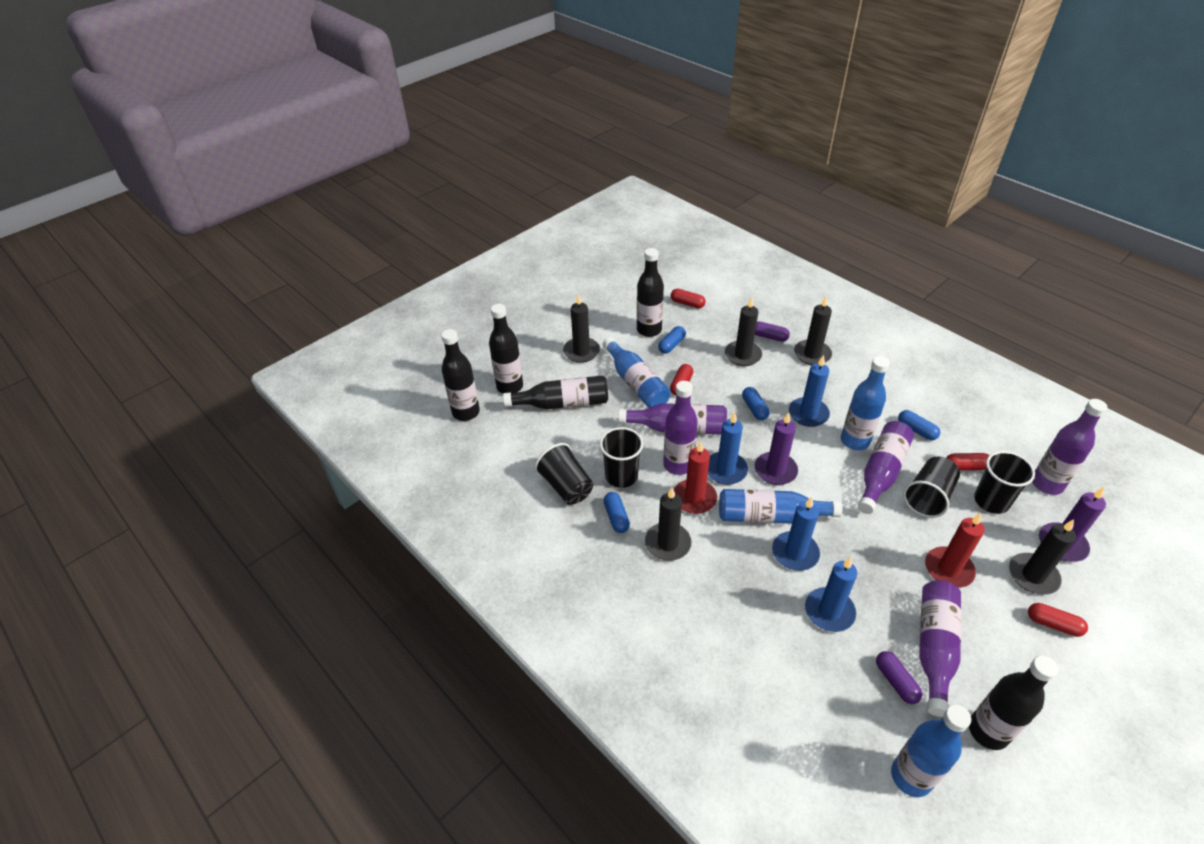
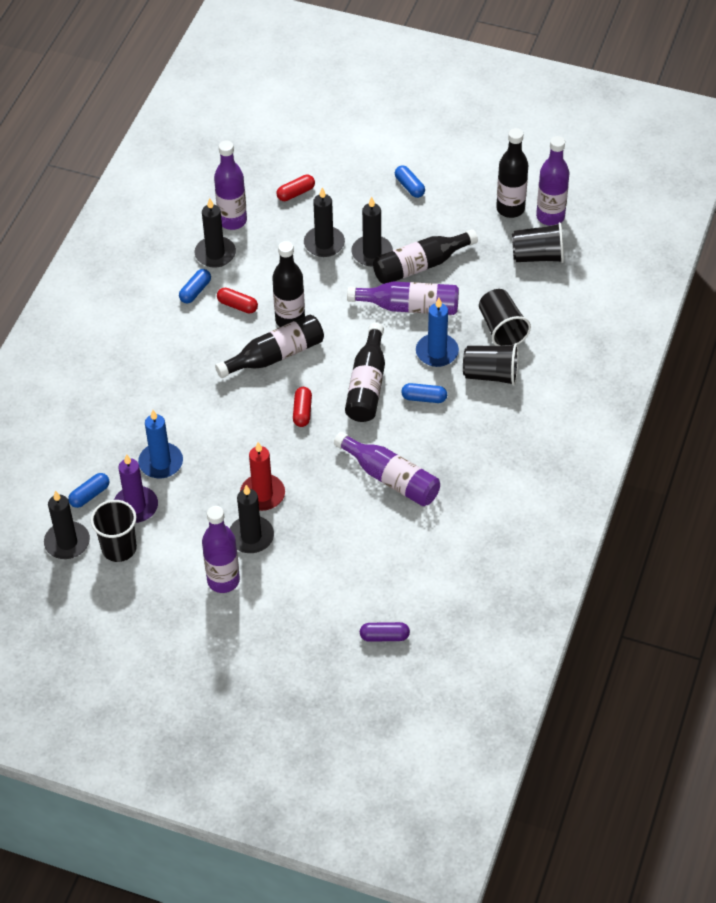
blue bottle: [603,337,671,408] [719,489,842,524] [841,356,890,450] [891,705,971,797] = 4 -> none = 0
blue candle: [708,412,748,485] [772,496,820,571] [789,355,830,427] [805,557,857,632] = 4 -> [138,410,183,479] [416,298,459,367] = 2
purple candle: [755,412,798,485] [1039,487,1106,562] = 2 -> [114,454,158,523] = 1
purple capsule: [755,321,790,342] [876,651,922,704] = 2 -> [360,622,410,642] = 1
red candle: [674,441,717,514] [925,513,985,588] = 2 -> [240,442,285,511] = 1
red capsule: [670,364,693,395] [671,289,706,309] [946,453,990,470] [1028,603,1088,637] = 4 -> [217,288,258,313] [276,175,315,201] [293,387,312,427] = 3

